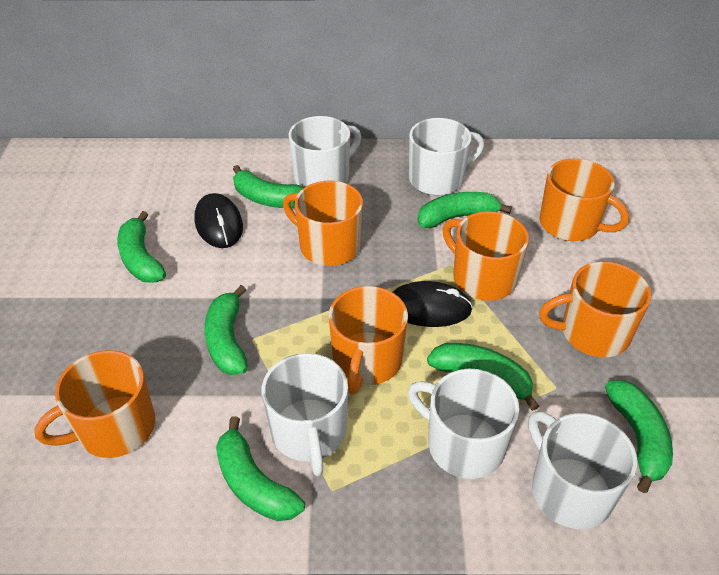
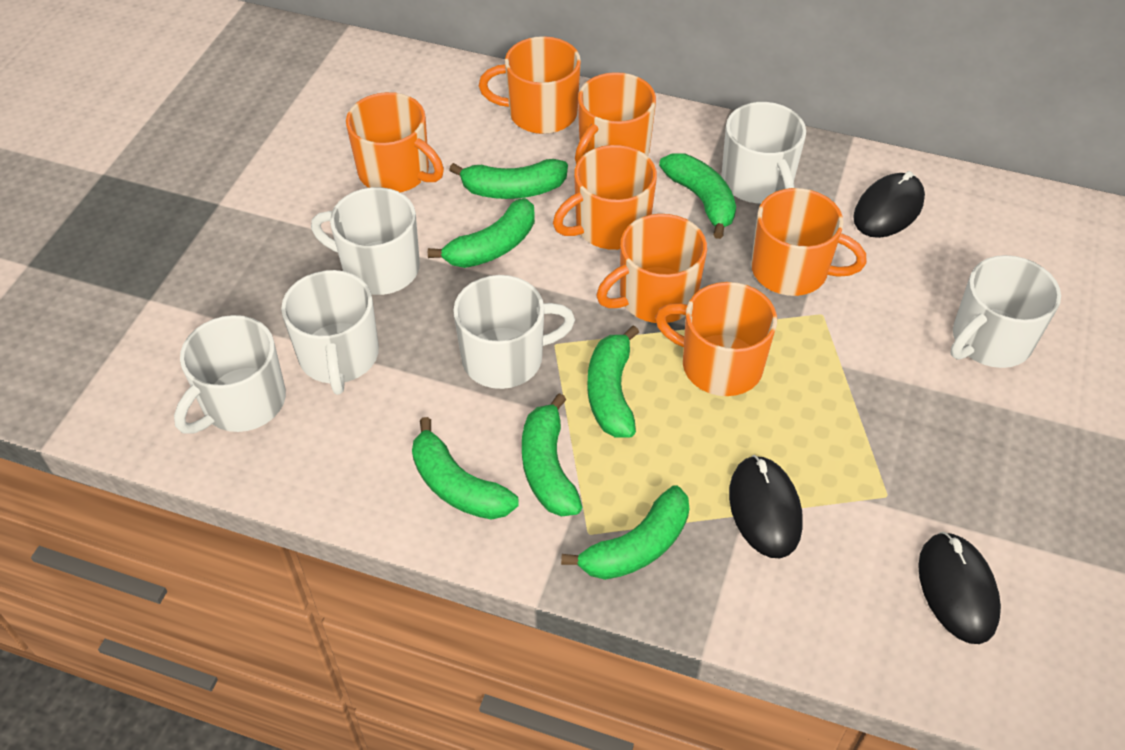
black mouse: [194,193,243,248] [393,281,473,327] = 2 -> [729,455,803,558] [853,171,925,238] [918,532,1001,644] = 3
orange mug: [34,350,155,458] [283,181,363,266] [328,286,408,395] [443,211,529,301] [539,159,629,241] [539,261,651,357] = 6 -> [346,92,444,193] [479,36,581,134] [553,145,657,250] [575,72,656,164] [596,214,707,323] [655,282,777,396] [751,188,867,296] = 7
white mug: [262,353,348,476] [288,116,361,187] [408,369,519,479] [409,118,484,196] [528,411,637,529] = 5 -> [174,315,286,434] [281,270,379,395] [311,187,420,295] [453,275,575,389] [721,102,806,203] [950,255,1061,368] = 6

